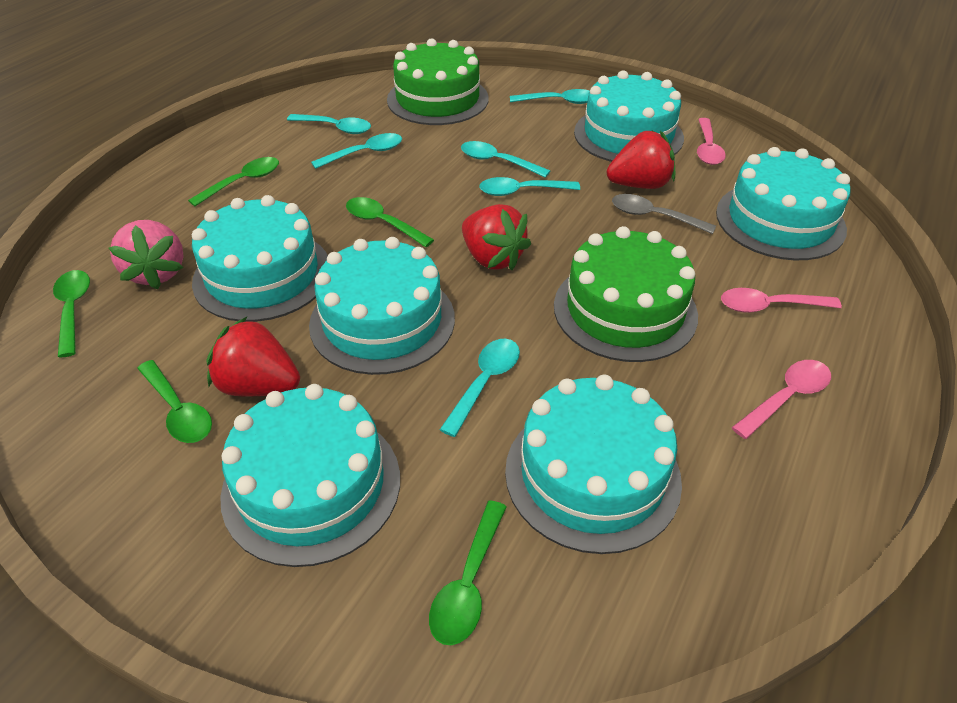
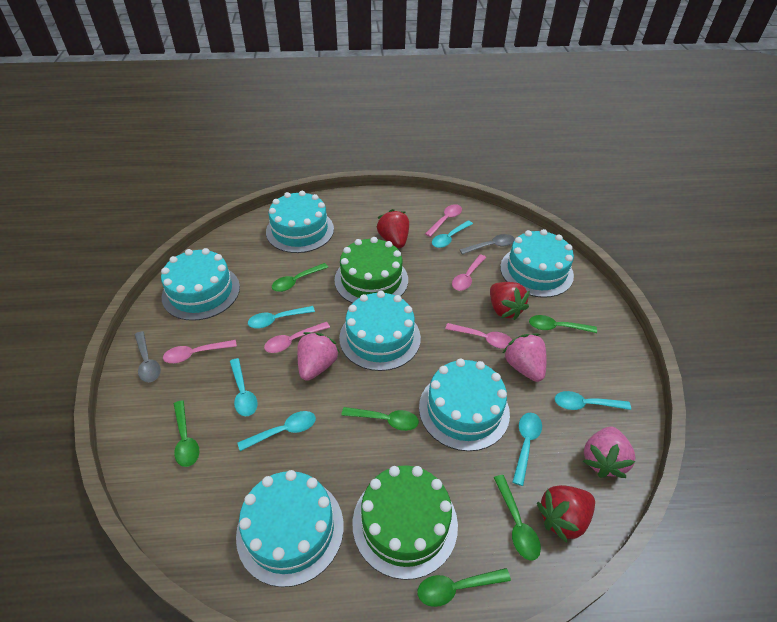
green spoon: [53,270,90,357] [137,360,212,443] [188,157,279,206] [346,197,434,247] [429,500,507,645] = 5 -> [174,400,199,467] [272,263,328,292] [341,407,419,431] [417,568,511,607] [494,475,541,560] [529,315,597,333] = 6
grey spoon: [612,194,716,234] = 1 -> [135,331,161,382] [460,234,515,255] = 2
pink spoon: [697,118,726,165] [721,288,842,313] [732,360,831,439] = 3 -> [163,340,237,363] [264,322,330,353] [425,204,462,237] [445,323,512,349] [452,254,486,291] = 5
pink strawberry: [109,220,183,290] = 1 -> [297,332,339,381] [503,334,547,382] [583,427,636,478] = 3

